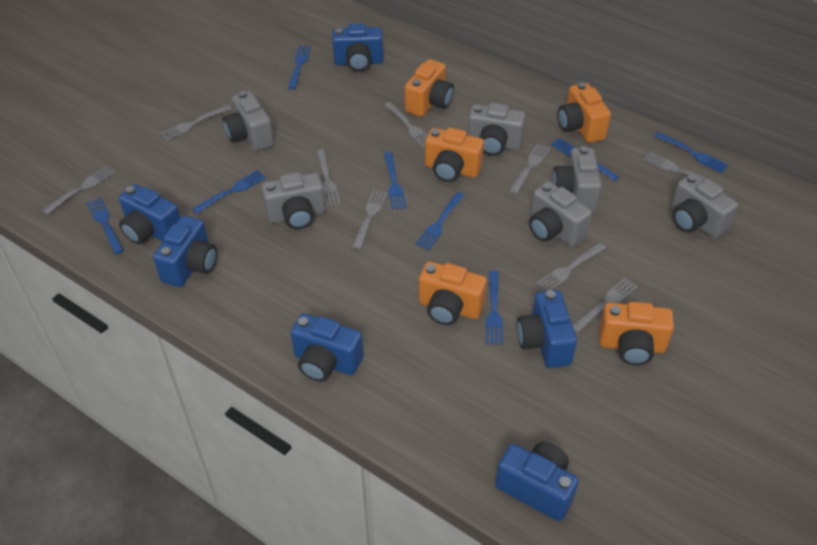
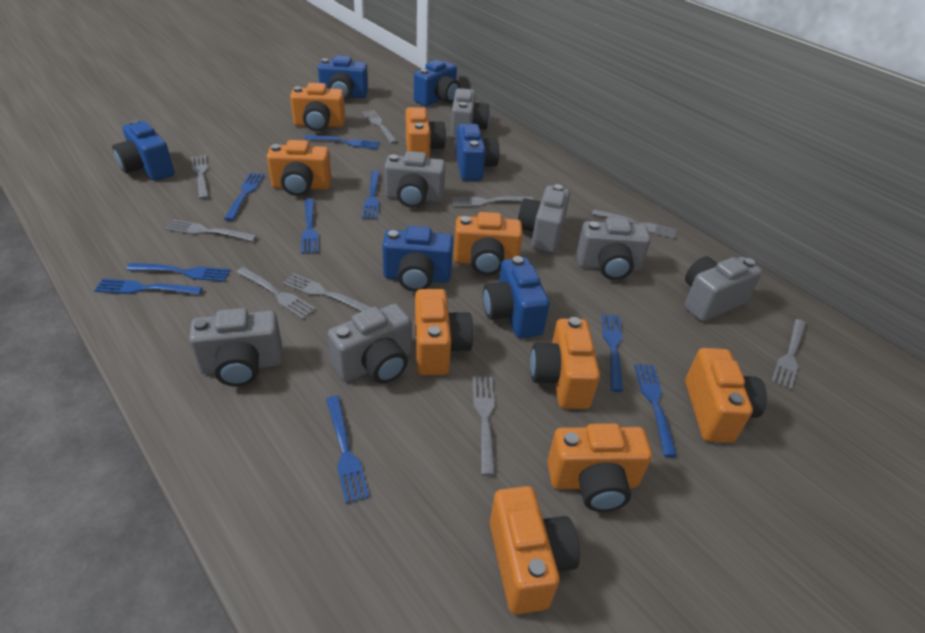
blue fork: [86,197,124,254] [192,170,266,214] [288,46,311,89] [384,152,406,210] [415,192,464,250] [486,271,503,345] [551,138,619,181] [654,132,729,173] = 8 -> [94,279,203,295] [127,263,231,282] [224,173,264,221] [301,199,318,254] [304,135,380,149] [326,396,369,504] [362,170,380,219] [602,313,623,392] [634,364,677,457] = 9
grey camera: [222,91,274,151] [262,172,326,229] [468,103,526,156] [529,182,592,247] [552,146,602,212] [671,173,738,239] = 6 -> [189,308,282,387] [328,304,412,383] [384,151,446,208] [450,88,490,139] [517,184,570,253] [576,217,651,280] [684,256,762,321] = 7
orange camera: [405,59,454,117] [419,261,487,325] [425,128,484,182] [558,82,611,143] [599,302,674,365] = 5 -> [267,140,332,196] [290,83,345,131] [406,107,446,158] [415,289,474,375] [454,212,523,275] [490,486,580,615] [530,317,600,409] [547,423,652,512] [685,348,767,443] = 9

